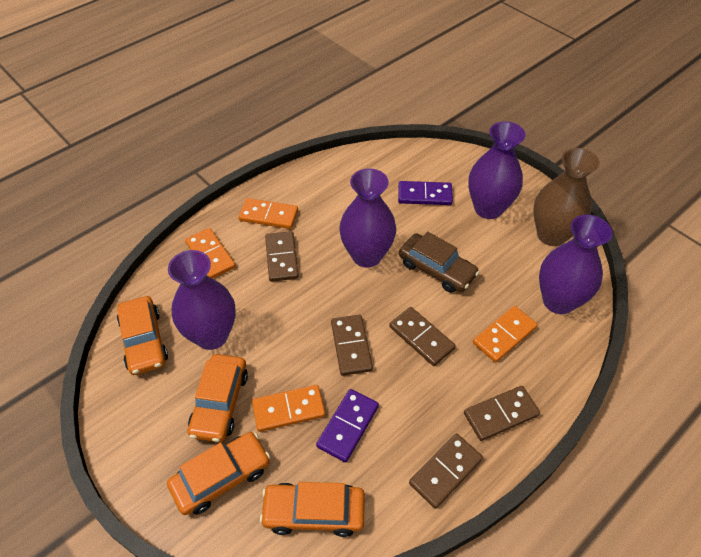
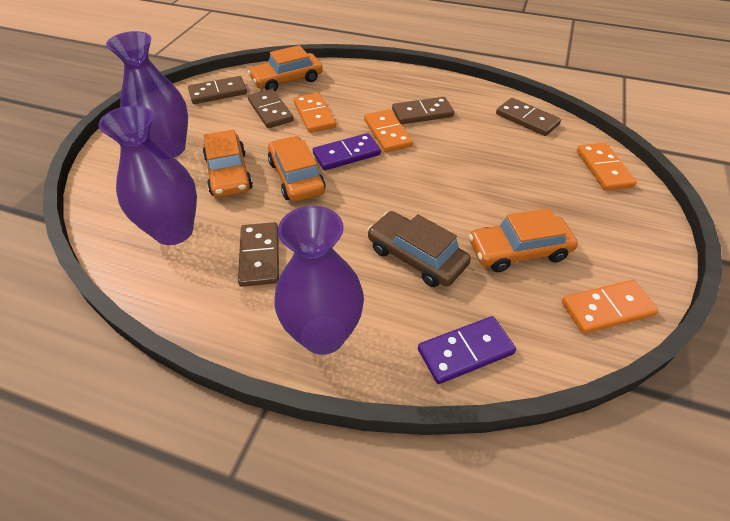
brown vase: [533,148,600,246] = 1 -> none = 0
purple vase: [168,250,235,350] [339,168,396,268] [468,121,526,219] [539,215,612,314] = 4 -> [98,105,197,245] [106,31,188,157] [274,206,364,355] = 3

